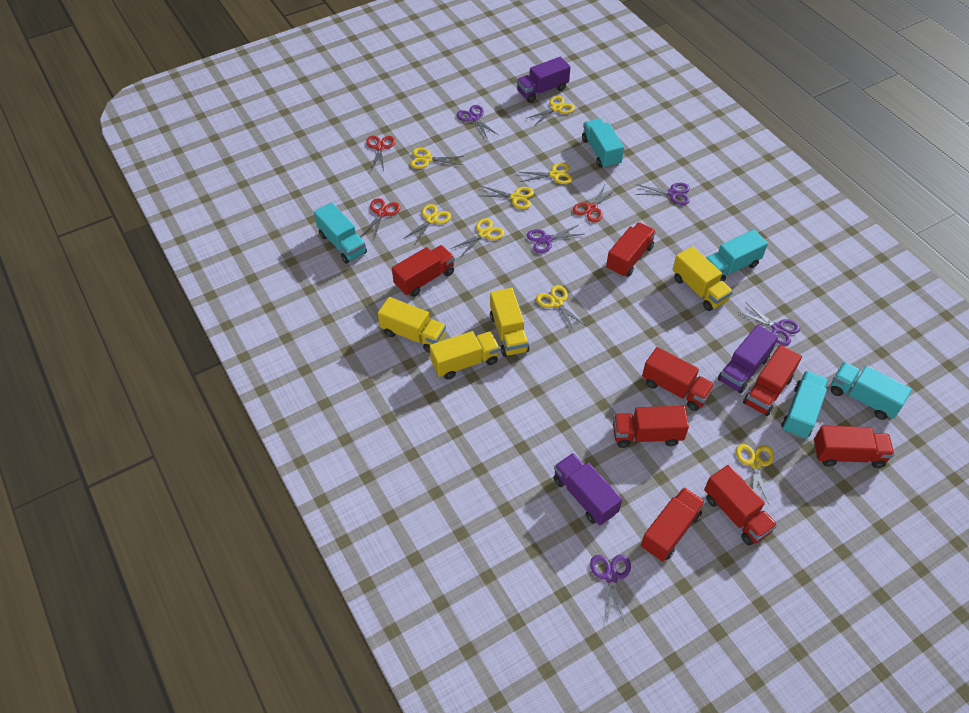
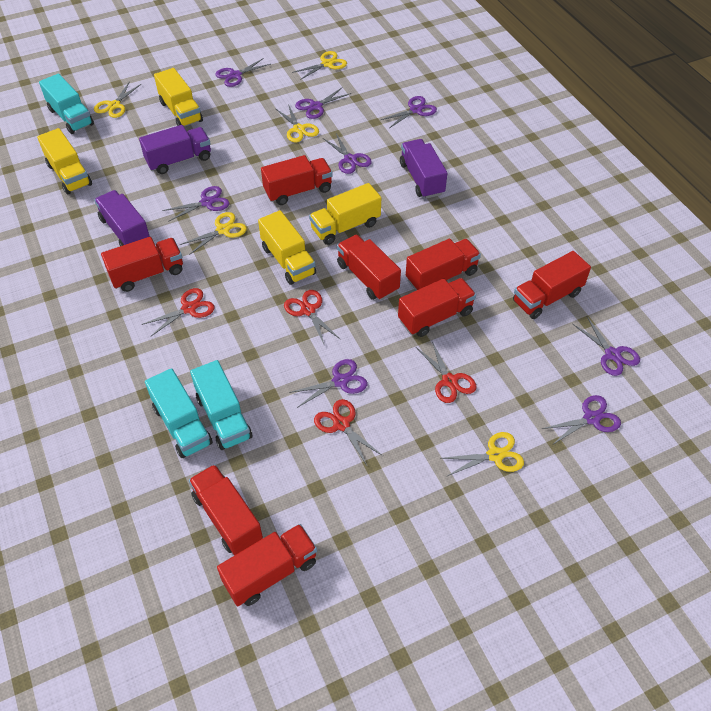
purple scissors: [457,105,498,138] [527,225,584,253] [590,555,631,623] [635,183,690,205] [739,302,800,345] = 5 -> [162,186,229,222] [215,58,271,87] [289,359,367,408] [295,87,351,119] [323,134,372,174] [381,96,437,128] [542,395,621,445] [573,317,640,376] = 8
red scissors: [360,198,400,241] [366,136,395,171] [573,185,616,223] = 3 -> [141,288,215,337] [284,290,341,344] [314,399,383,465] [416,341,477,403] = 4
turquoise truck: [314,202,367,264] [582,118,624,169] [706,230,768,282] [781,371,828,439] [831,362,912,420] = 5 -> [39,74,94,134] [145,368,213,458] [190,360,252,450] = 3
yellow scissors: [403,204,451,244] [410,148,464,169] [451,218,505,256] [480,186,534,209] [519,163,573,184] [526,96,575,126] [536,285,587,333] [736,444,774,504] = 8 -> [94,81,141,118] [180,212,247,255] [275,104,319,142] [292,51,347,80] [440,432,524,477] = 5

